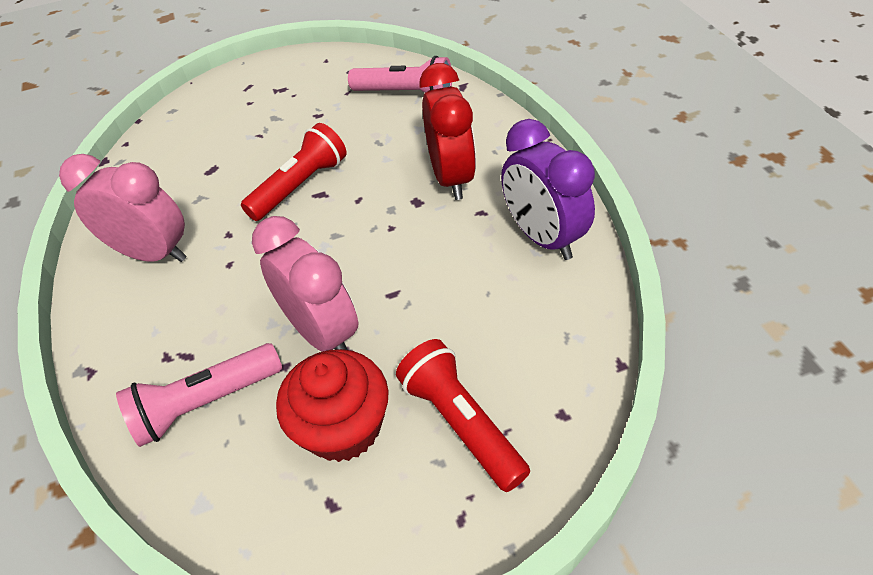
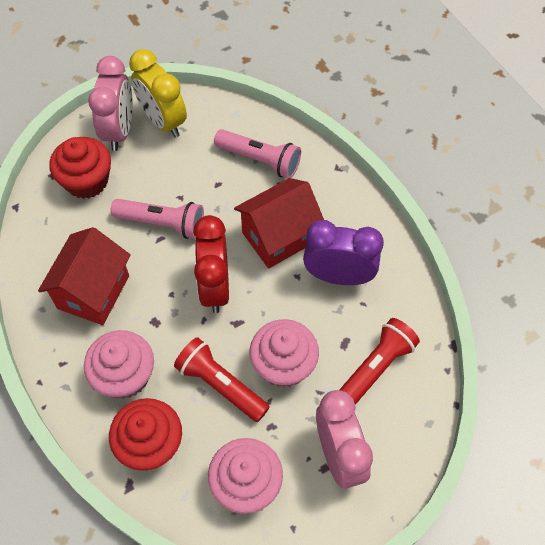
pink cupcake: none = 0 -> [84,330,154,399] [208,438,283,514] [249,319,319,387] = 3
red cupcake: [276,349,389,462] = 1 -> [49,137,111,199] [109,398,182,471] = 2
red house: none = 0 -> [38,227,131,325] [234,178,324,269] = 2
yellow clock: none = 0 -> [129,49,187,138] = 1

